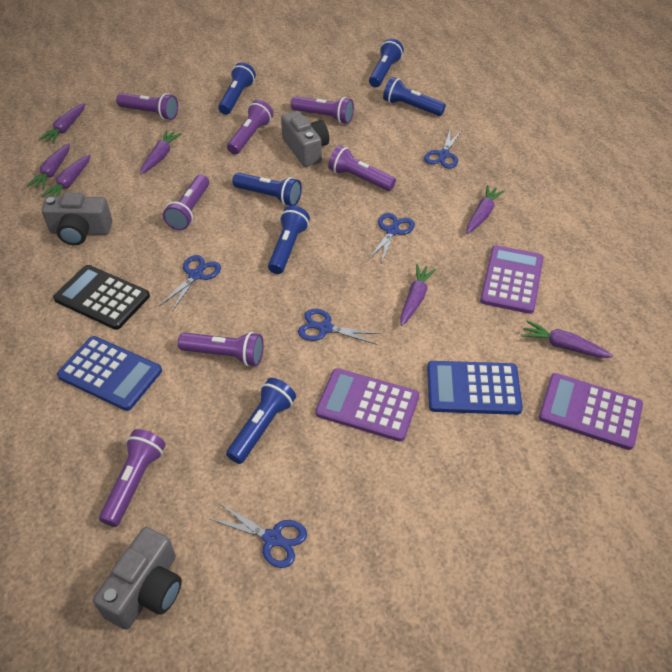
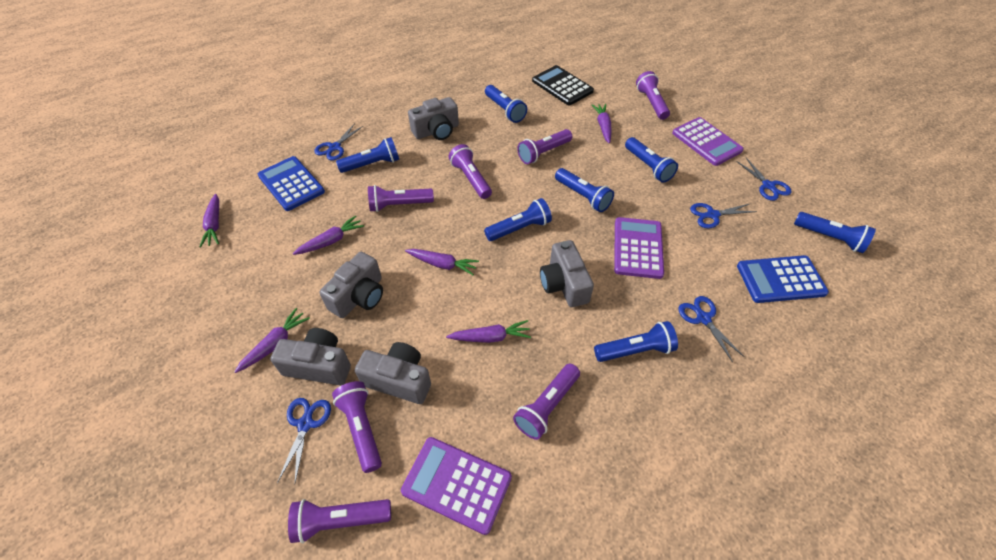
blue flashlight: [218,62,256,115] [226,378,296,464] [232,173,302,206] [268,206,310,274] [369,38,404,87] [383,77,446,116] = 6 -> [336,137,399,173] [484,198,552,241] [485,85,527,123] [555,168,614,212] [594,321,678,362] [625,137,678,183] [794,212,876,253] = 7
grey camera: [42,193,112,245] [93,527,182,630] [281,111,329,167] = 3 -> [270,328,351,385] [319,252,383,318] [355,342,431,404] [408,97,459,140] [540,240,594,307] = 5
purple carrot: [26,143,70,190] [39,103,85,144] [40,154,90,198] [140,130,182,174] [400,264,437,326] [467,185,505,234] [521,321,613,358] = 7 -> [199,194,219,248] [234,308,310,373] [293,216,364,255] [405,249,479,275] [446,320,531,343] [592,104,611,144] = 6

